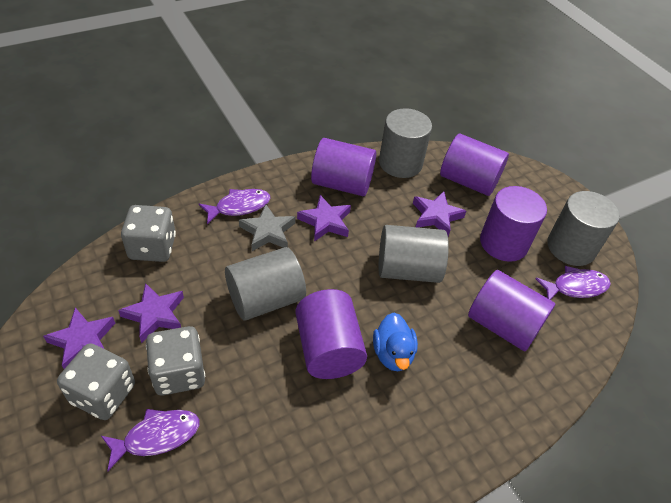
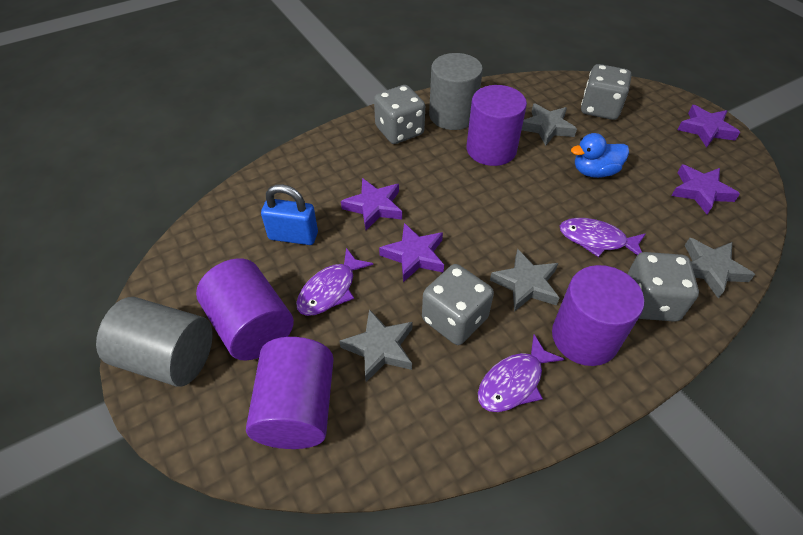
blue padlock: none = 0 -> [261,184,318,245] = 1
grey cylinder: [225,247,306,321] [379,108,432,178] [379,225,449,283] [547,191,620,266] = 4 -> [96,297,213,387] [429,53,483,130] = 2
grey dice: [57,343,135,420] [121,205,176,262] [146,326,205,395] = 3 -> [374,85,425,144] [422,264,494,345] [581,64,631,120] [627,252,699,322] = 4
grey star: [239,204,295,251] = 1 -> [340,309,412,382] [490,249,559,312] [522,103,577,146] [685,238,755,298] = 4
purple cylinder: [296,289,367,379] [311,138,376,196] [440,134,509,196] [468,270,555,351] [480,186,547,262] = 5 -> [196,258,294,360] [246,337,334,449] [467,85,527,166] [552,265,644,366] = 4

